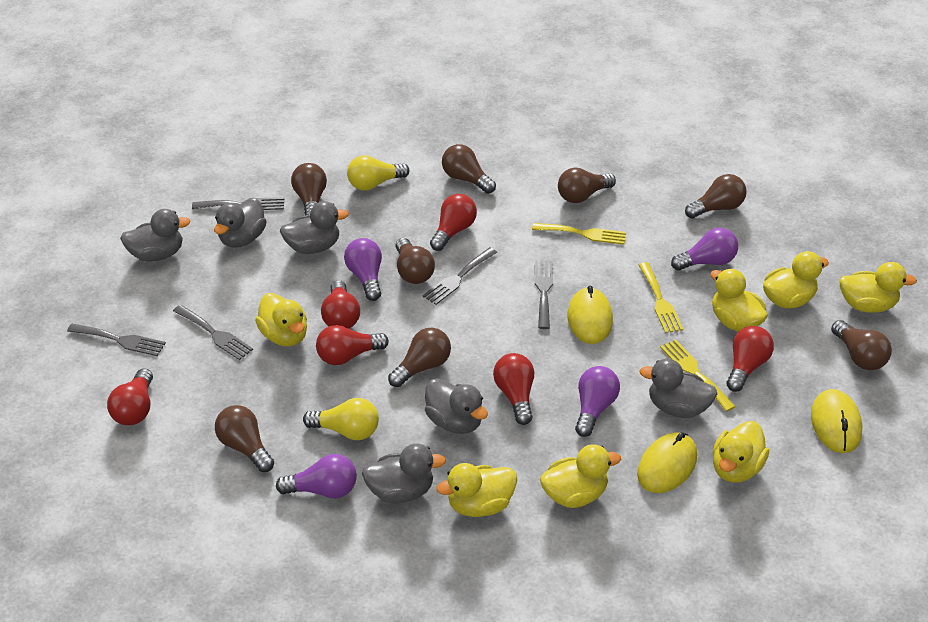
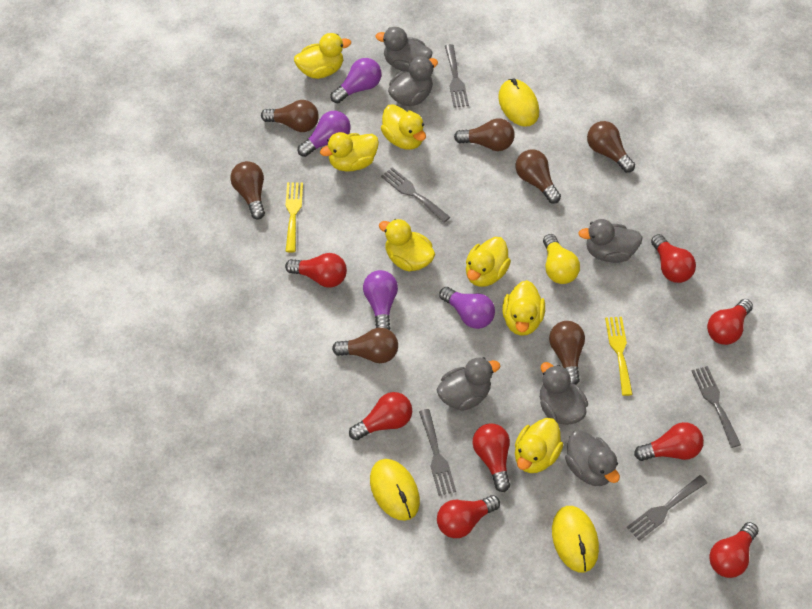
brown light bulb: [215,405,274,472] [291,163,327,215] [388,328,451,387] [395,238,435,284] [442,144,496,194] [558,168,616,203] [685,174,747,219] [831,320,892,370] = 8 -> [230,161,265,220] [261,100,319,132] [332,328,398,363] [454,118,515,151] [516,150,561,204] [549,321,585,385] [587,121,635,173] = 7
red light bulb: [107,368,153,425] [316,325,389,365] [321,280,360,329] [430,194,477,251] [493,353,534,425] [727,326,774,392] = 6 -> [285,253,347,288] [349,392,412,440] [437,495,500,538] [473,423,510,492] [634,422,704,461] [651,234,696,283] [707,299,753,345] [709,522,759,578] = 8
yellow fork: [532,223,626,245] [638,262,683,333] [660,339,735,412] = 3 -> [285,182,303,252] [605,317,633,396] = 2
yellow light bulb: [303,398,379,440] [347,155,409,190] = 2 -> [543,234,580,284] = 1

